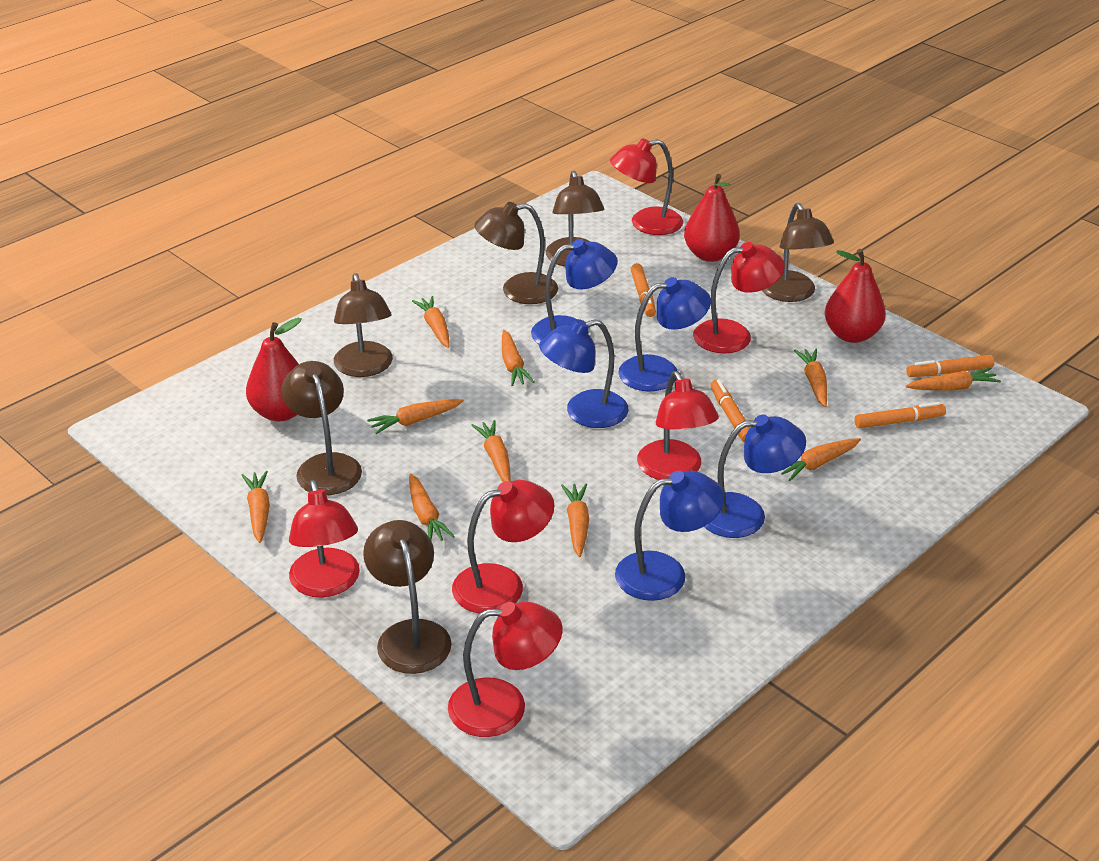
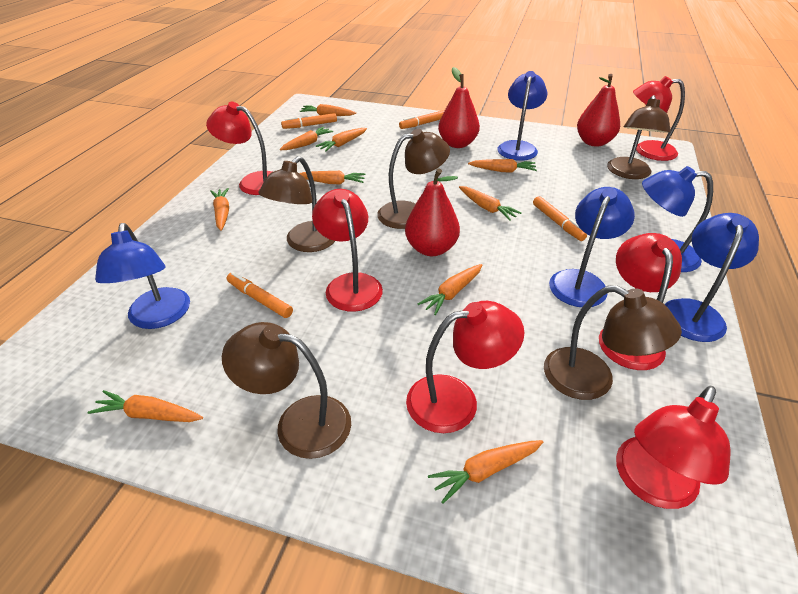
brown lamp: [281,361,362,495] [334,273,393,377] [363,520,452,674] [474,202,558,304] [546,171,604,266] [762,203,834,302] = 6 -> [222,322,351,459] [258,156,335,252] [377,129,450,229] [544,285,682,400] [607,95,671,179] = 5

